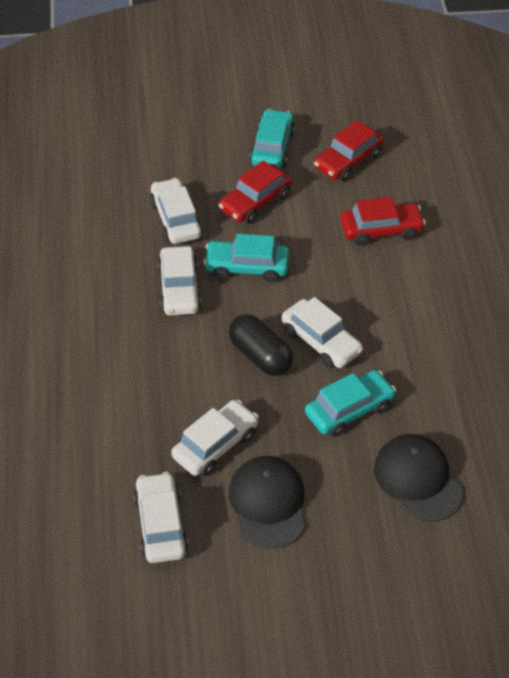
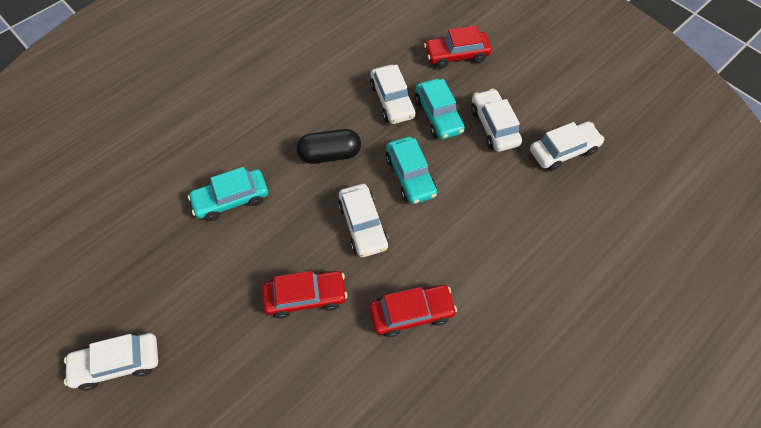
black cap: [229,456,305,549] [374,434,464,522] = 2 -> none = 0

